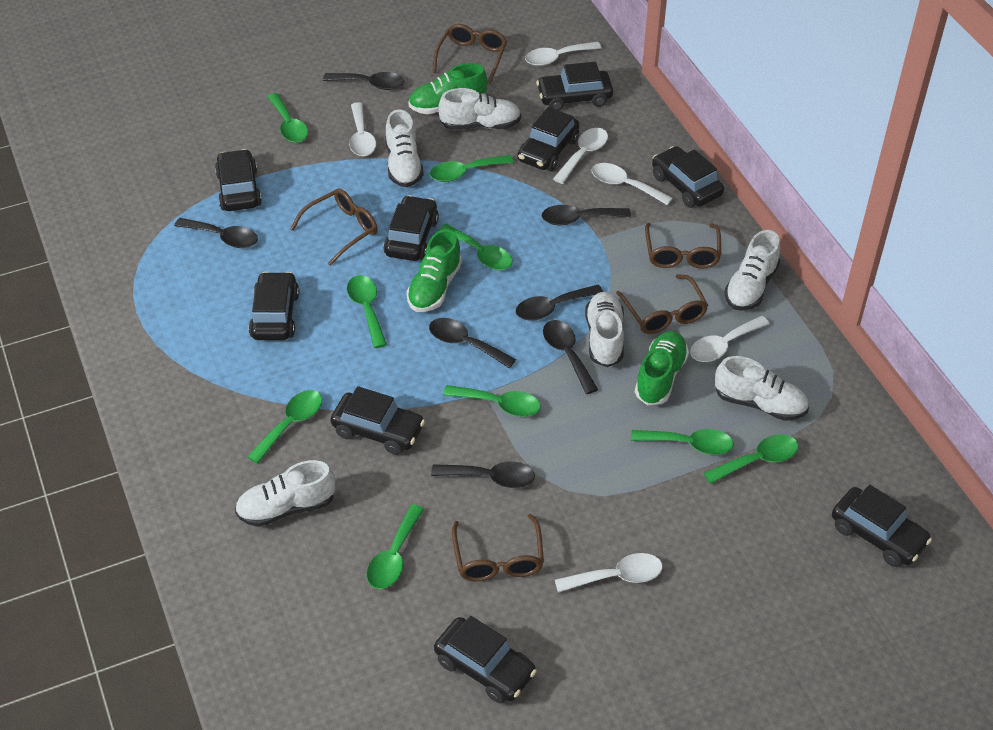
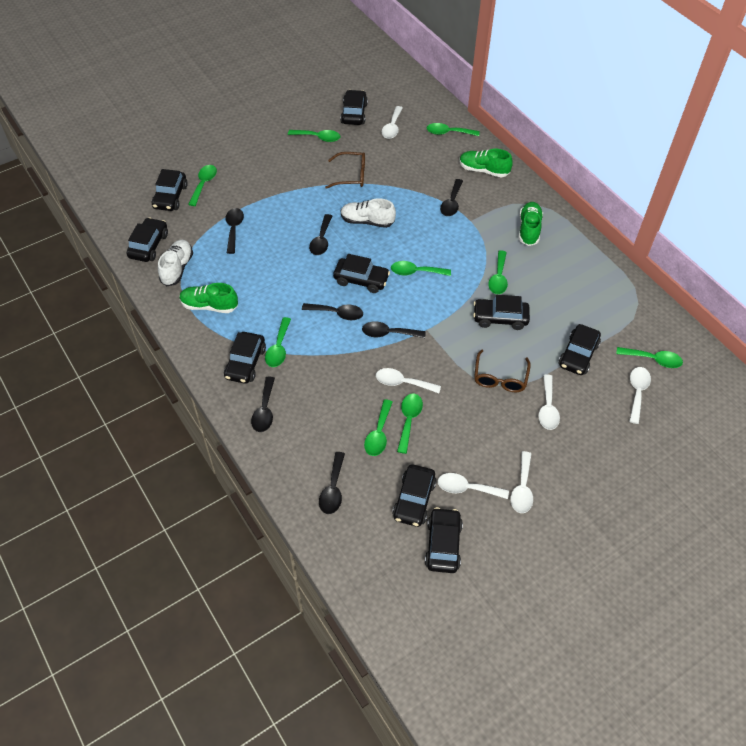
brown glasses: [290,188,378,266] [433,24,507,84] [452,514,544,581] [616,274,708,334] [645,223,721,269] = 5 -> [325,152,365,189] [474,349,531,392] = 2
white shoe: [235,460,335,527] [385,110,423,187] [438,88,521,130] [585,292,624,367] [715,356,809,421] [725,230,780,311] = 6 -> [158,240,193,286] [341,198,396,228] = 2

